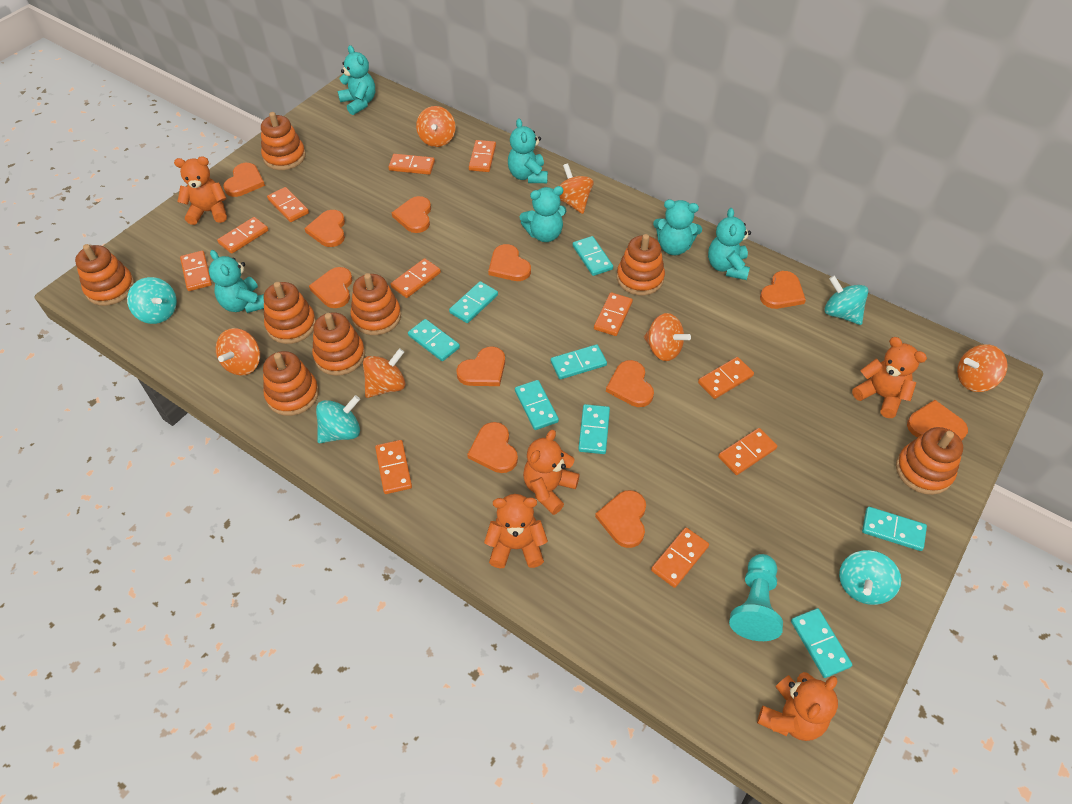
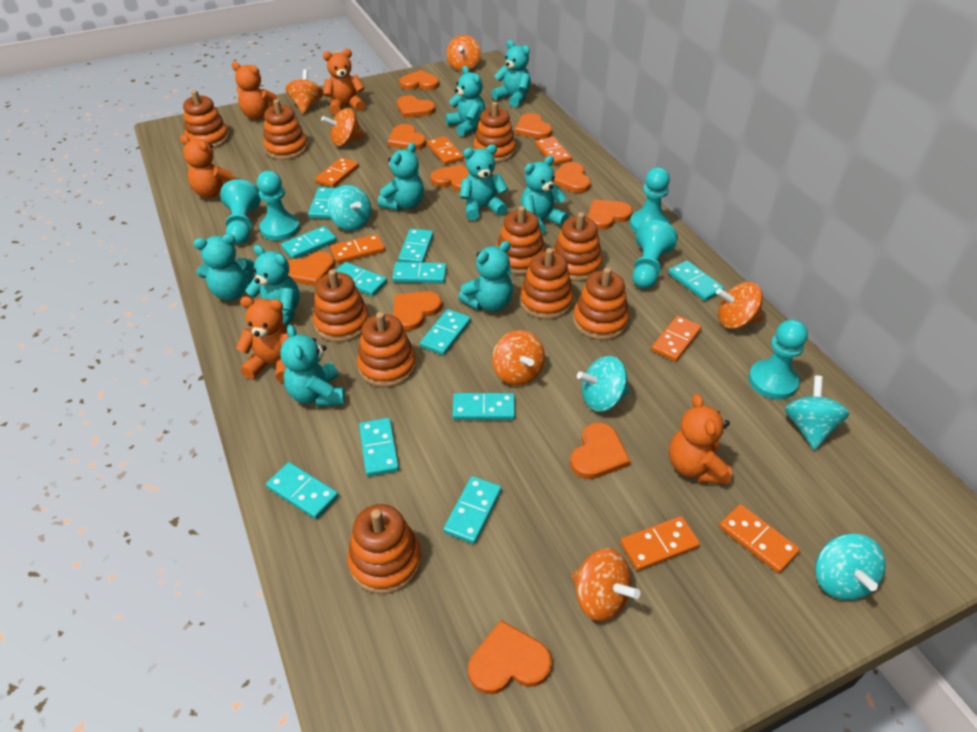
orange domino: [180,251,212,291] [217,217,268,254] [267,187,309,222] [375,440,412,494] [388,154,435,175] [391,258,441,298] [469,140,496,172] [594,292,633,336] [651,527,709,588] [698,357,754,399] [718,428,777,475] = 11 -> [315,157,359,188] [330,234,385,263] [427,136,464,165] [535,137,572,165] [620,516,700,571] [651,315,702,362] [719,504,800,573] = 7
orange stacking toy: [75,244,135,306] [261,112,306,170] [263,282,316,344] [263,351,319,416] [312,312,365,376] [351,273,401,335] [617,234,665,296] [896,427,963,495] = 8 -> [183,90,229,148] [263,99,308,160] [313,269,369,342] [347,504,421,594] [357,312,416,387] [473,102,516,162] [496,206,546,274] [520,248,574,319] [553,212,602,281] [573,267,629,340] = 10
turquoise domino: [408,319,460,361] [449,281,498,323] [515,380,559,430] [551,344,607,379] [573,236,613,276] [578,404,610,454] [791,608,852,678] [862,507,927,551] = 8 -> [266,462,338,519] [281,226,337,259] [308,187,336,219] [336,262,387,296] [359,418,399,476] [392,262,446,283] [398,228,434,263] [420,309,471,355] [443,476,502,544] [452,393,515,420] [668,261,724,301] = 11
turquoise pawn: [729,554,783,641] = 1 -> [220,179,261,244] [257,171,300,241] [630,167,670,233] [632,220,678,289] [748,319,808,399] = 5
turquoise teddy bear: [209,250,264,313] [338,45,375,115] [508,118,548,183] [520,186,566,242] [653,200,702,255] [708,208,751,280] = 6 -> [194,234,254,301] [245,245,300,326] [280,325,345,407] [378,142,424,211] [445,66,485,137] [458,241,513,312] [460,144,508,220] [491,40,531,108] [521,156,568,235] = 9

